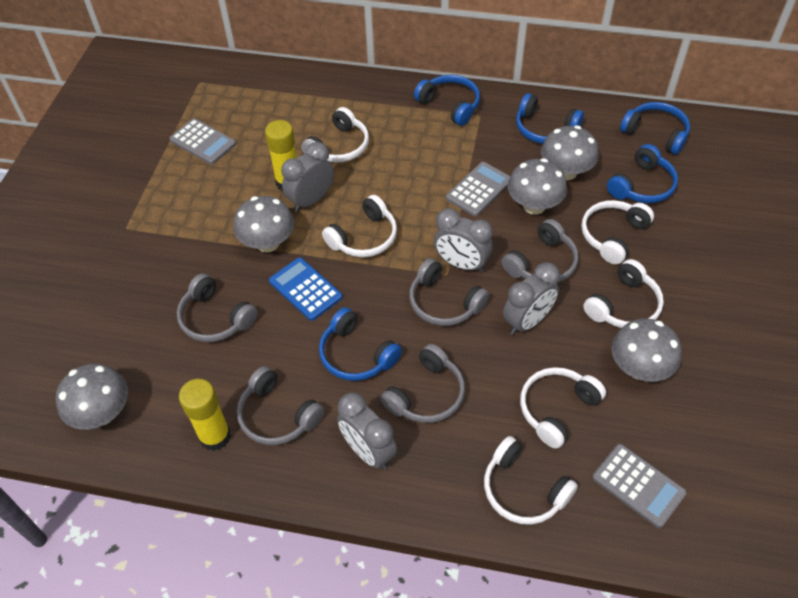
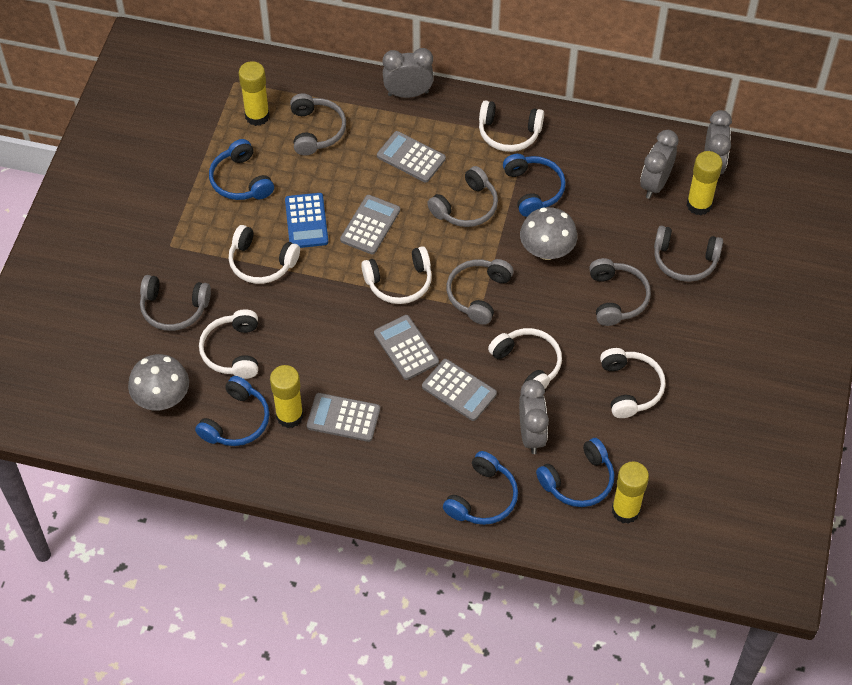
grey calculator: [170,118,236,165] [446,162,511,216] [592,444,687,528] = 3 -> [307,393,380,442] [340,195,400,254] [374,315,439,380] [377,131,446,183] [422,359,497,421] = 5
grey headphones: [177,273,258,342] [237,366,324,445] [380,344,465,423] [409,258,489,326] [502,219,578,283] = 5 -> [140,275,211,331] [290,94,346,155] [427,166,498,227] [447,259,514,325] [589,258,651,326] [654,226,723,282] = 6
grey mushroom: [56,364,128,430] [233,196,294,252] [508,158,567,215] [541,125,599,180] [611,318,682,382] = 5 -> [128,354,189,411] [520,207,578,260] = 2
yellow glue stick: [179,379,231,451] [265,120,297,191] = 2 -> [239,61,270,126] [270,365,303,428] [612,462,649,524] [687,151,722,215] = 4

